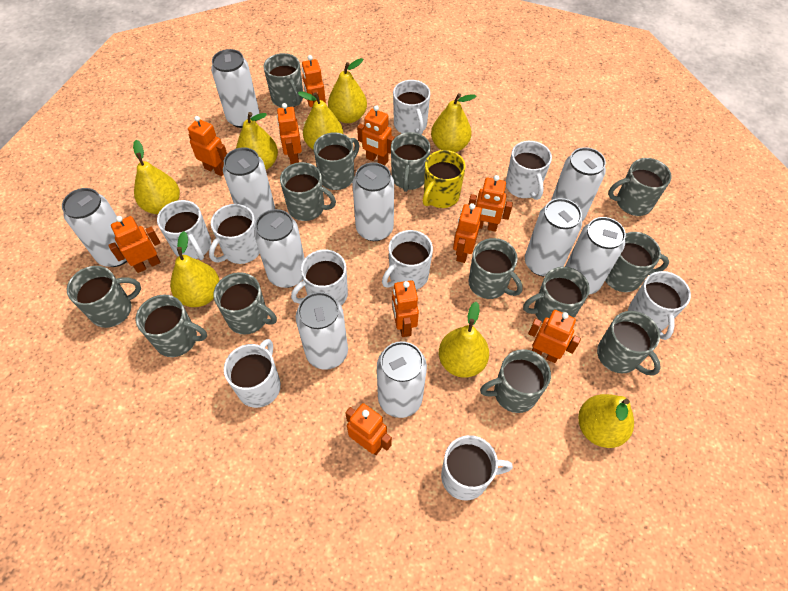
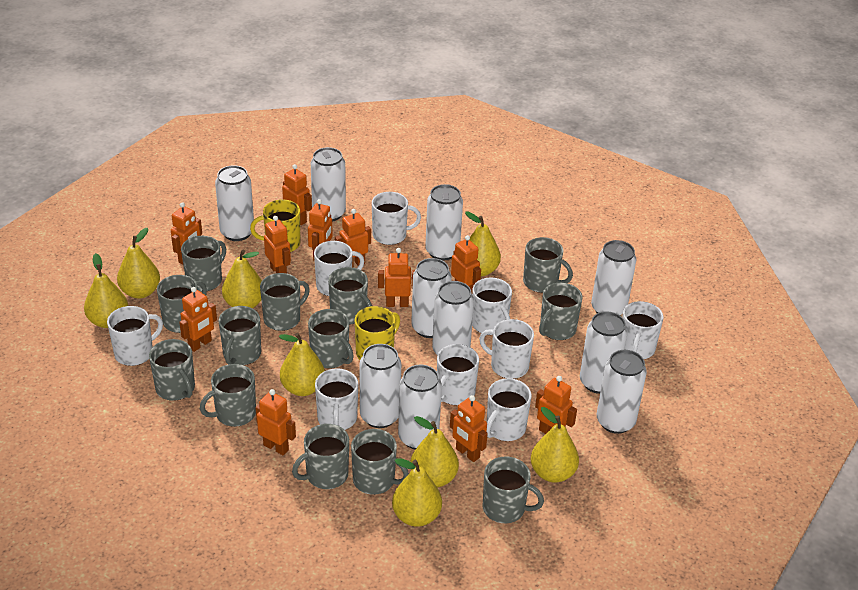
orange robot: [109,216,161,273] [188,116,227,176] [277,103,302,164] [302,55,326,107] [345,403,392,455] [357,105,395,165] [392,280,419,337] [453,203,482,263] [469,175,513,232] [528,310,581,363] = 10 -> [171,202,202,265] [179,287,217,352] [255,389,296,455] [264,216,291,273] [282,164,312,225] [308,199,333,260] [335,209,371,268] [378,248,415,307] [450,395,488,462] [451,235,481,294] [535,376,577,434] = 11
yellow mug: [422,150,466,208] = 1 -> [250,200,300,252] [355,306,400,360] = 2

